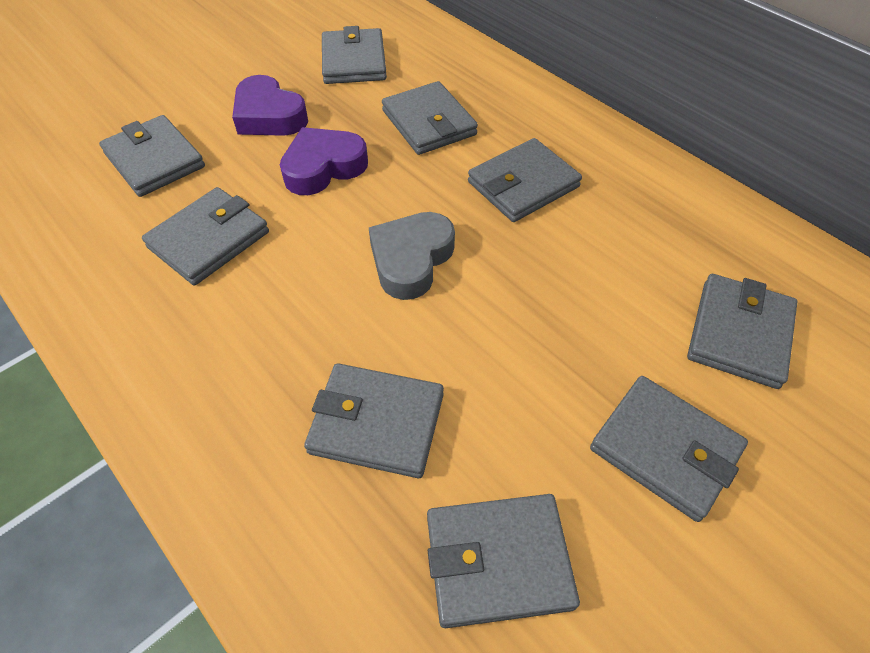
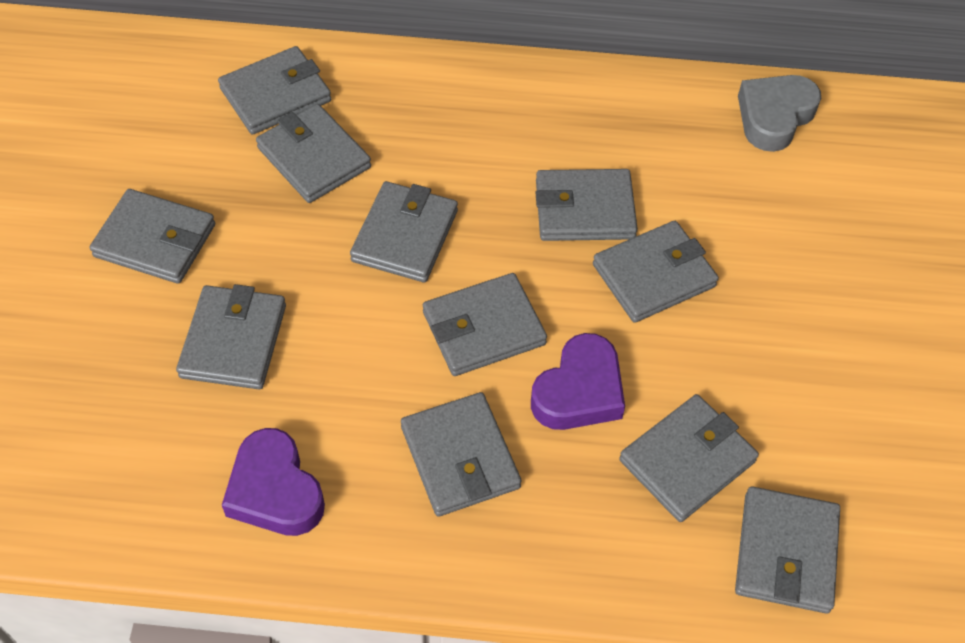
grey wallet: [99,115,205,197] [142,187,269,285] [304,363,444,478] [322,26,387,84] [382,81,478,155] [427,494,580,628] [468,138,582,222] [590,376,748,522] [687,274,798,389] = 9 -> [90,189,215,284] [176,284,286,389] [218,46,331,135] [256,104,371,203] [350,181,458,282] [401,392,522,517] [423,273,547,376] [535,169,638,241] [593,221,719,323] [619,394,759,522] [735,486,840,614] = 11

